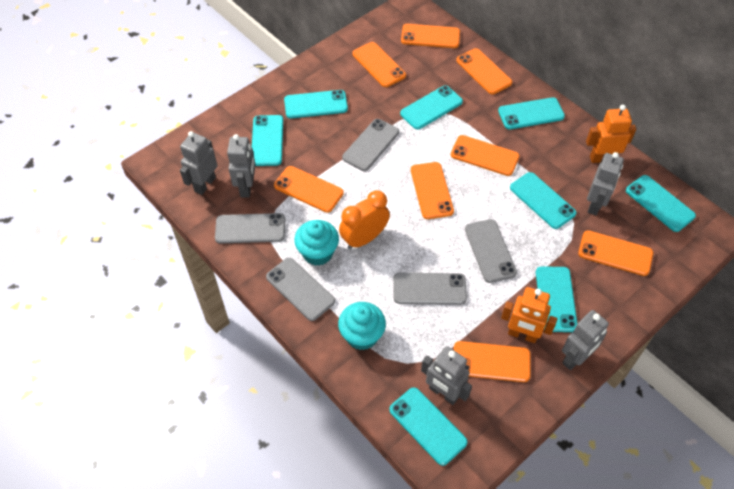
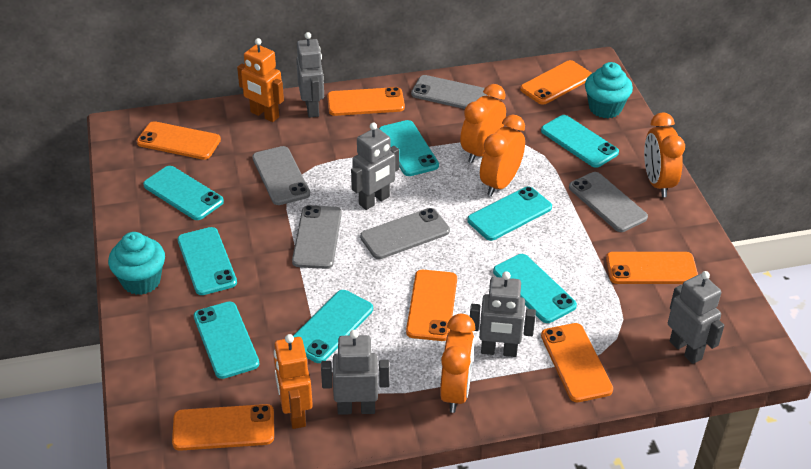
orange clock: [339,190,390,250] = 1 -> [440,314,476,413] [460,84,506,163] [480,115,525,196] [644,112,685,197] = 4
orange phone: [274,166,344,213] [352,42,406,87] [401,24,460,48] [411,162,454,219] [451,135,520,176] [454,341,531,382] [456,48,512,94] [578,230,653,276] = 8 -> [137,121,221,160] [172,404,274,451] [327,87,405,116] [406,270,457,341] [520,60,592,105] [541,323,613,402] [606,252,698,284] = 7

